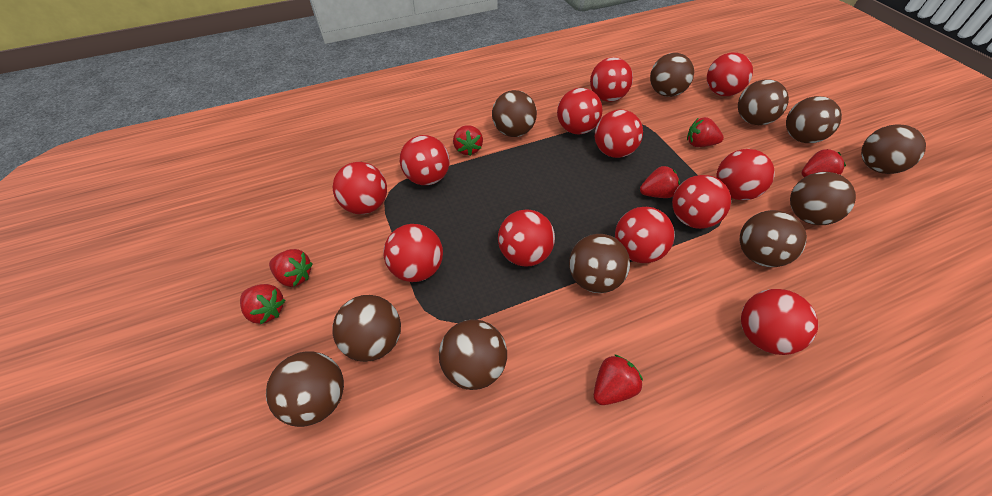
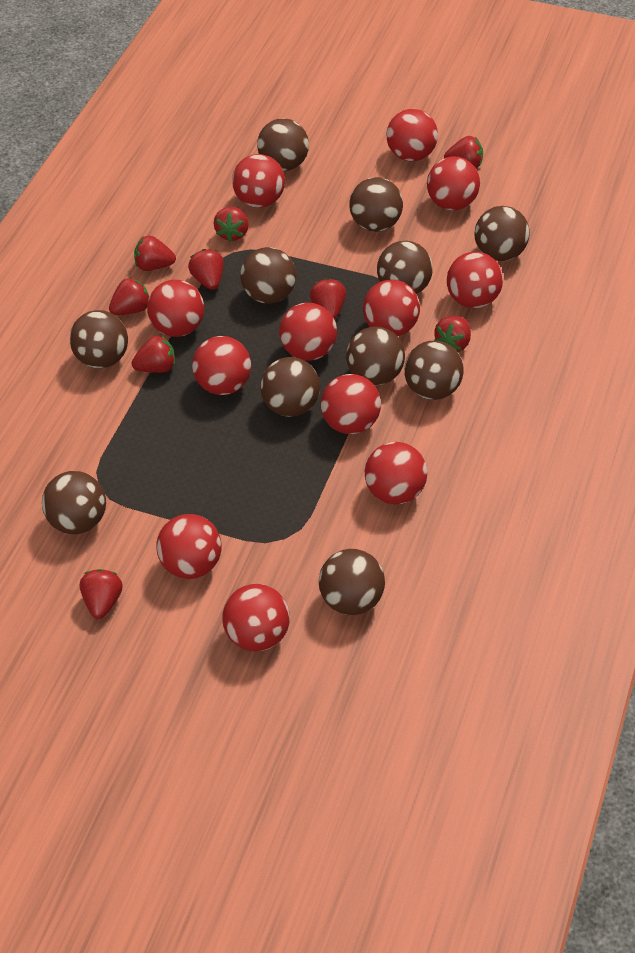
red strawberry: [240,284,285,324] [269,249,313,287] [453,125,483,156] [594,354,643,405] [640,166,680,198] [687,117,724,147] [802,149,846,177] = 7 -> [80,569,123,619] [109,277,149,315] [132,335,175,373] [134,236,176,271] [188,249,224,290] [213,206,249,242] [310,278,346,320] [434,316,471,352] [444,136,483,169] = 9

